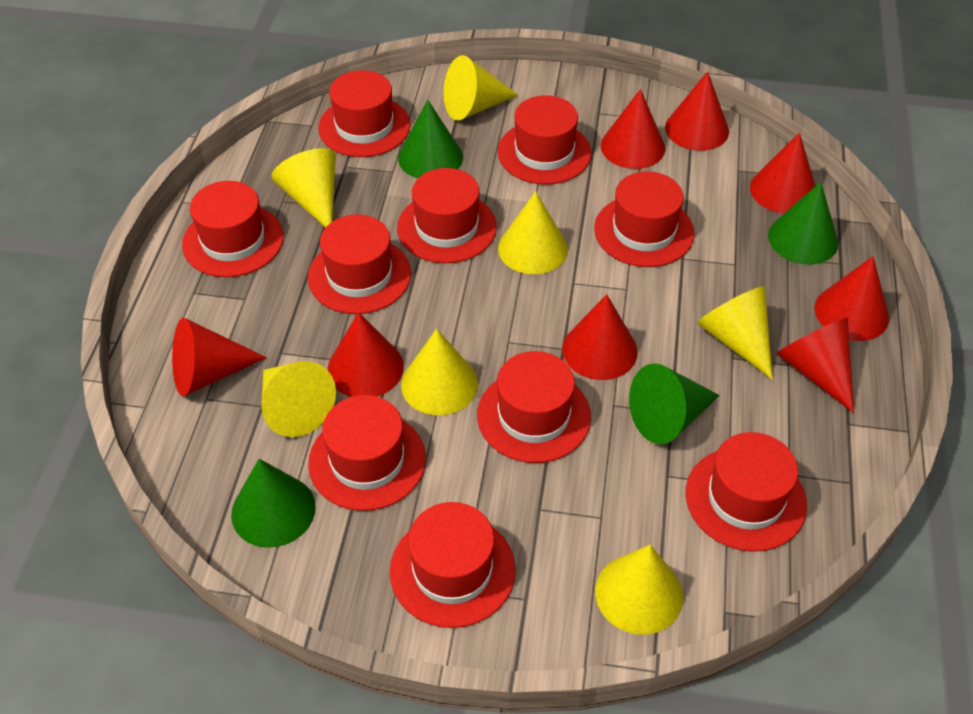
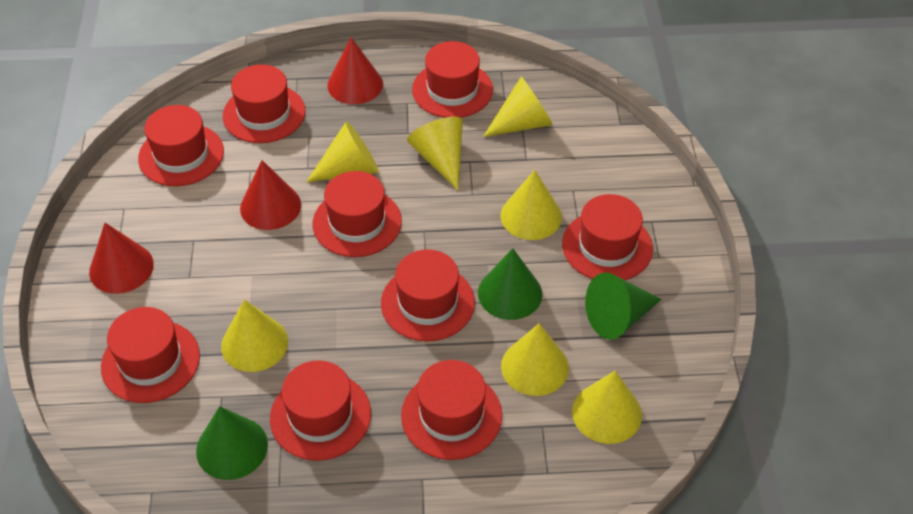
green cone: [231,459,316,548] [398,100,463,178] [629,363,720,444] [768,182,838,265] = 4 -> [196,406,268,480] [478,248,542,320] [585,272,661,340] = 3
red cone: [172,318,267,396] [328,312,404,397] [562,294,638,380] [601,89,665,169] [665,71,729,151] [750,133,816,214] [777,318,854,413] [815,256,889,341] = 8 -> [89,223,154,294] [240,160,301,230] [328,38,383,104] = 3
red hat: [182,181,284,277] [308,215,411,314] [308,395,426,511] [318,70,410,157] [390,502,516,628] [397,168,497,263] [477,351,591,463] [498,95,592,185] [594,172,695,267] [686,432,807,552] = 10 -> [101,307,200,403] [138,105,224,186] [223,65,305,143] [270,360,371,461] [313,171,402,257] [381,249,475,342] [401,360,502,460] [412,41,493,118] [562,194,653,280] = 9

